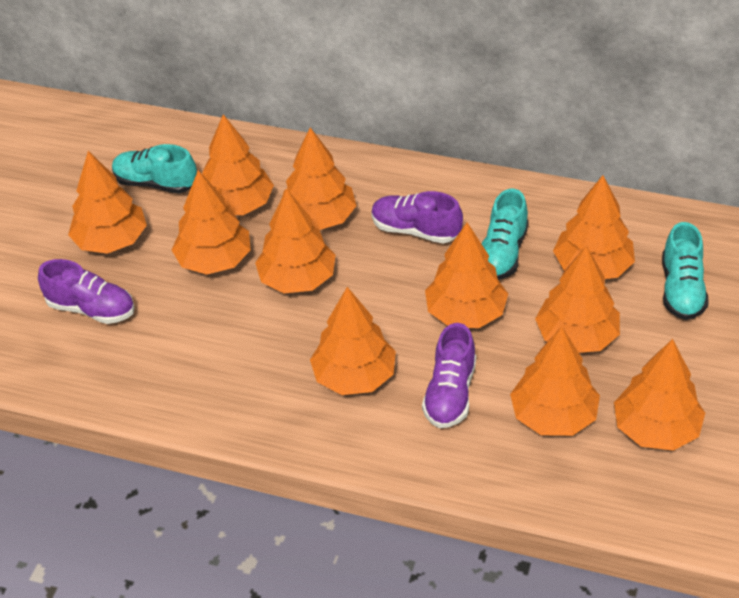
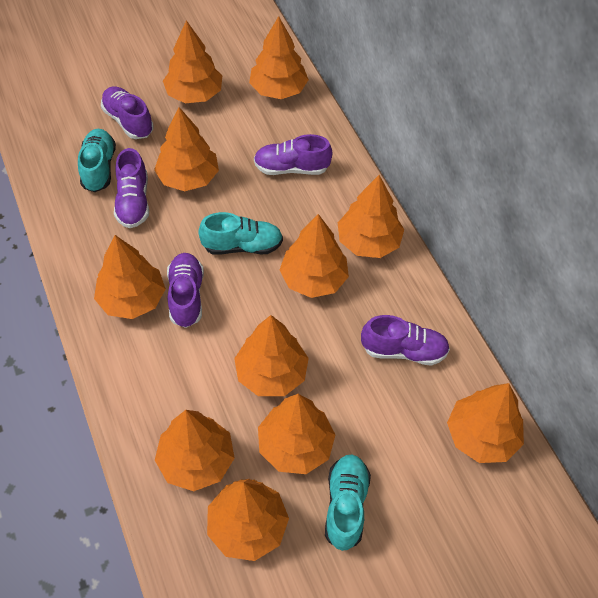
purple shoe: [38,259,135,324] [371,191,463,243] [422,323,476,428] = 3 -> [101,87,154,139] [114,148,149,228] [167,253,204,328] [254,134,332,175] [361,315,450,366] = 5

